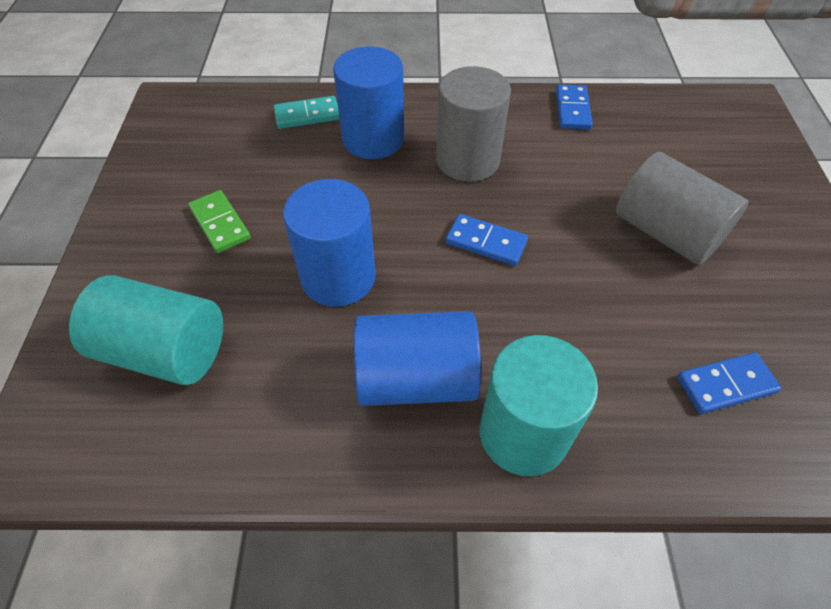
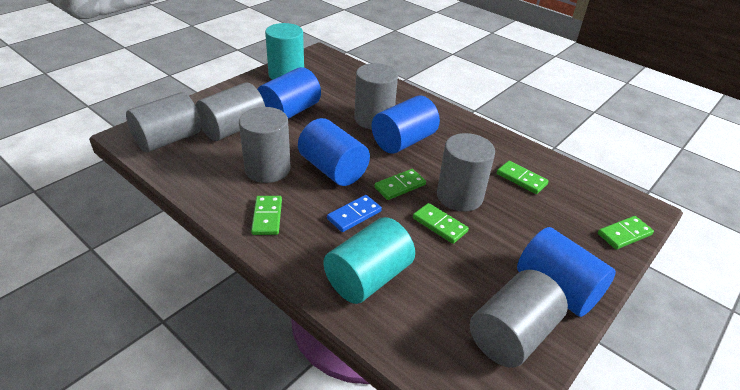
blue cylinder: [283,179,376,307] [333,46,404,159] [354,311,481,406] = 3 -> [257,67,321,119] [298,118,370,186] [372,95,440,154] [517,227,616,317] = 4
blue domino: [446,214,528,266] [556,84,593,130] [678,353,781,414] = 3 -> [327,195,382,232] = 1
green domino: [188,190,251,253] = 1 -> [251,196,282,235] [374,169,426,200] [413,203,469,244] [497,161,549,194] [598,216,654,250] = 5
grey cylinder: [436,66,511,182] [616,152,749,265] = 2 -> [126,92,201,152] [195,82,265,141] [239,107,291,183] [354,63,398,129] [437,133,495,212] [470,270,568,368] = 6
turquoise domino: [274,96,339,129] = 1 -> none = 0

